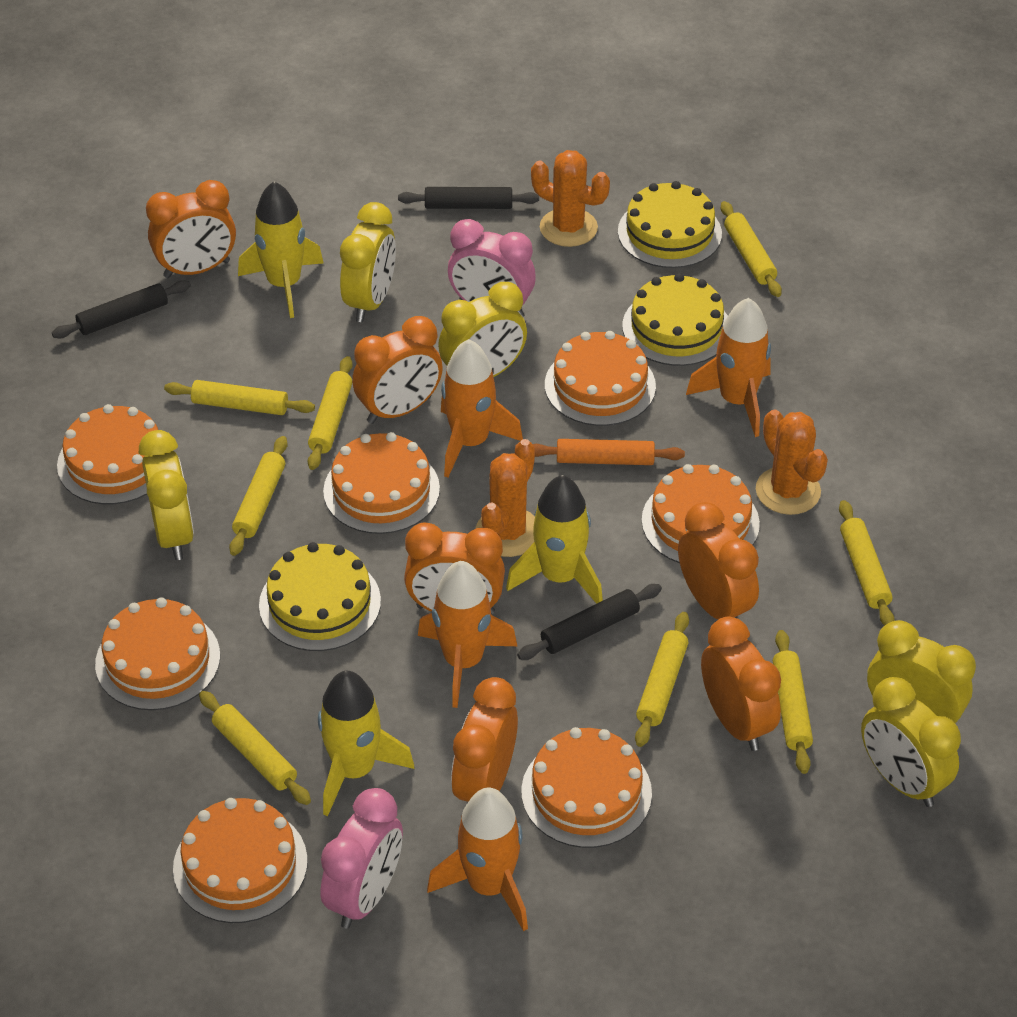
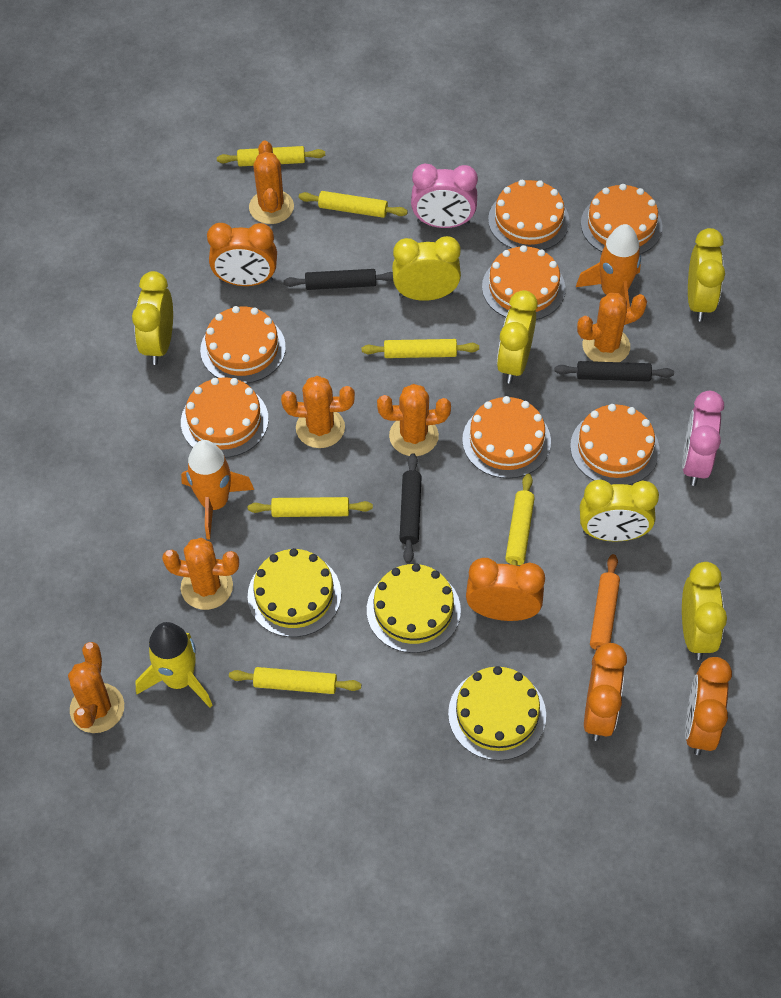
orange cactus: [476,439,535,557] [531,150,610,247] [756,410,828,515] = 3 -> [68,642,124,733] [162,538,239,610] [249,140,294,224] [281,376,355,448] [377,384,451,456] [577,293,647,362] = 6
orange clock: [146,180,236,278] [352,316,443,424] [404,523,505,615] [451,677,518,802] [678,502,759,619] [701,617,781,751] = 6 -> [207,223,277,286] [466,558,545,621] [584,643,627,741] [685,657,732,755] = 4
orange rocket: [418,561,517,708] [427,788,528,931] [441,339,523,478] [686,298,771,437] = 4 -> [181,440,254,540] [576,224,641,308] = 2
yellow clock: [139,430,194,560] [340,202,396,322] [438,282,527,377] [861,677,961,807] [867,620,976,723] = 5 -> [132,271,173,365] [392,236,461,301] [497,290,538,384] [580,480,659,541] [682,562,727,660] [688,228,725,322] = 6
yellow rocket: [238,181,324,318] [318,671,414,816] [506,475,603,604] = 3 -> [135,622,213,708] = 1
yellow rolling pin: [164,380,315,415] [199,691,311,805] [229,436,288,556] [308,356,353,470] [635,612,689,747] [721,201,782,297] [773,630,813,774] [839,500,894,626] = 8 -> [217,146,325,166] [229,667,361,694] [248,497,373,517] [299,191,408,218] [362,339,479,358] [505,474,535,566] = 6

